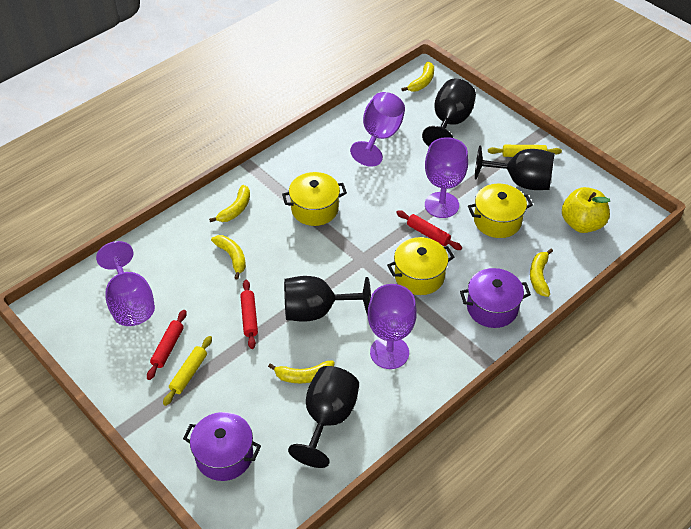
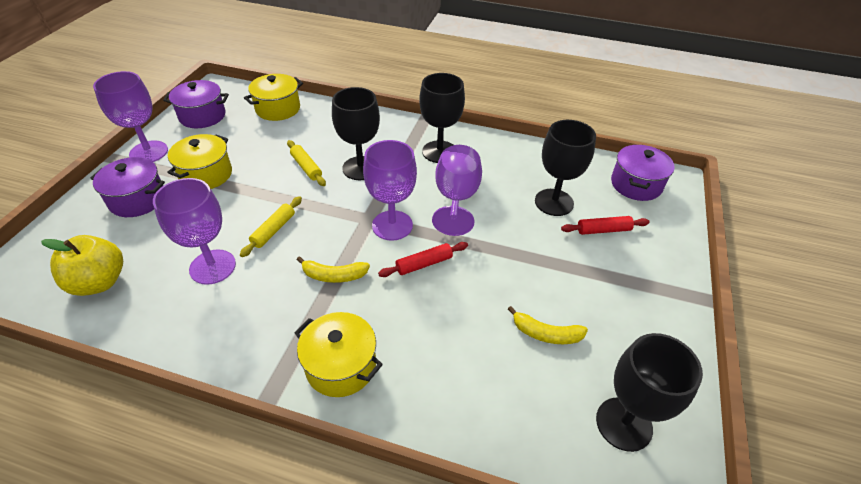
purple pot: [183,412,261,481] [460,268,531,328] = 2 -> [91,157,165,217] [163,80,229,128] [611,145,674,201] = 3
red rolling pin: [147,310,187,380] [240,280,258,349] [396,210,462,250] = 3 -> [378,242,468,277] [561,216,649,235] = 2
yellow banana: [209,185,250,222] [211,235,246,280] [268,360,335,383] [401,62,434,92] [530,249,553,297] = 5 -> [297,256,370,283] [508,306,588,344] = 2

